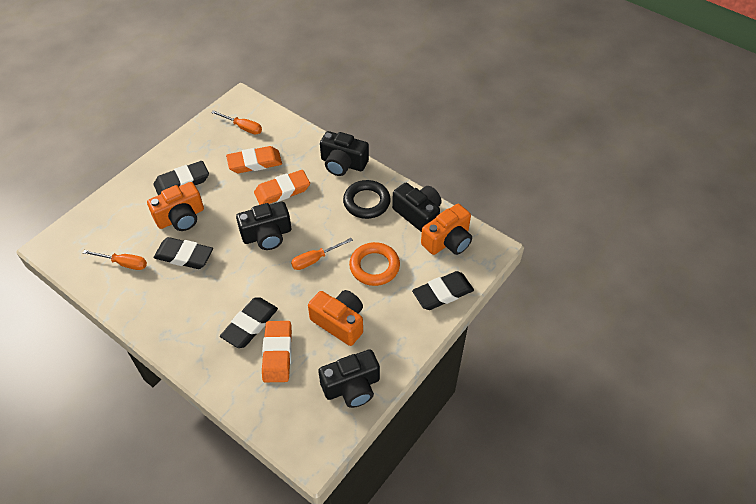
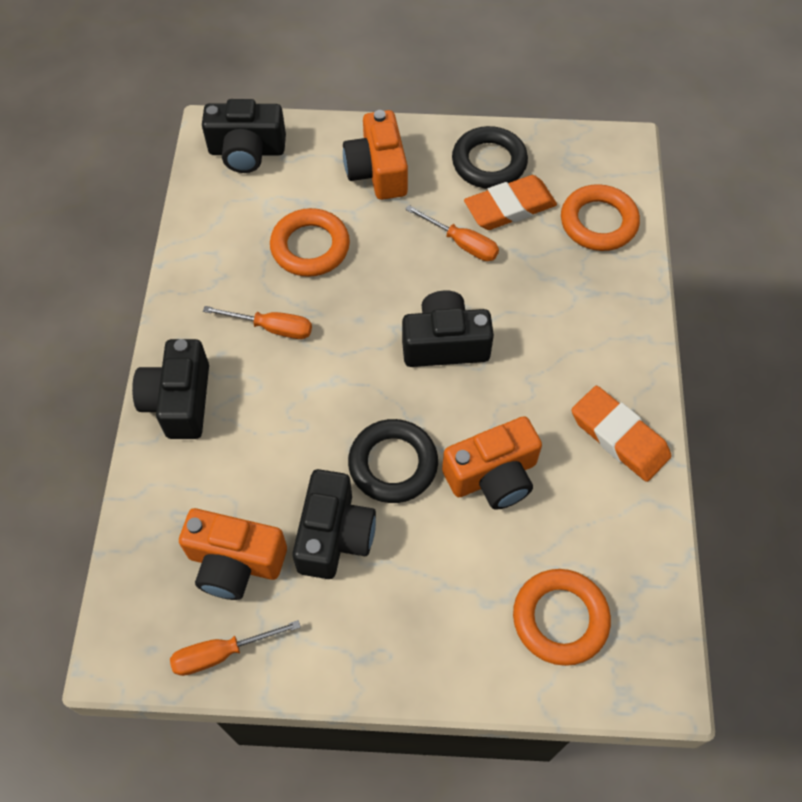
black eraser: [153,237,213,269] [154,161,209,195] [220,297,278,348] [412,271,474,310] = 4 -> none = 0
black ring: [343,180,391,219] = 1 -> [348,419,438,503] [452,126,528,189] = 2
orange eraser: [226,146,282,173] [254,170,310,205] [262,321,292,382] = 3 -> [464,175,557,230] [572,386,672,482] = 2
orange ring: [349,242,400,286] = 1 -> [270,208,350,277] [513,569,611,666] [561,184,640,251] = 3

